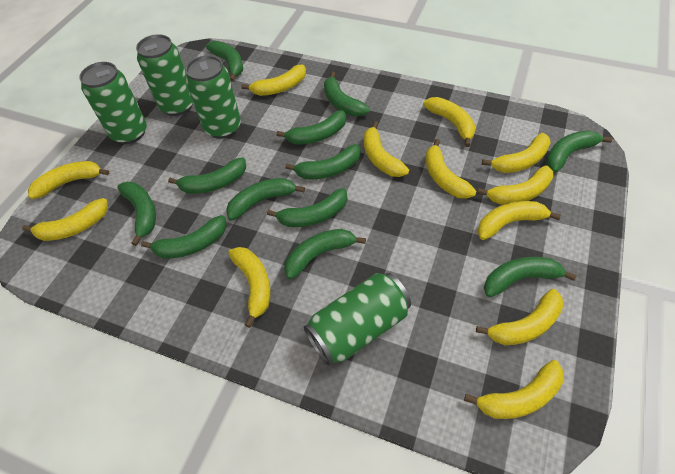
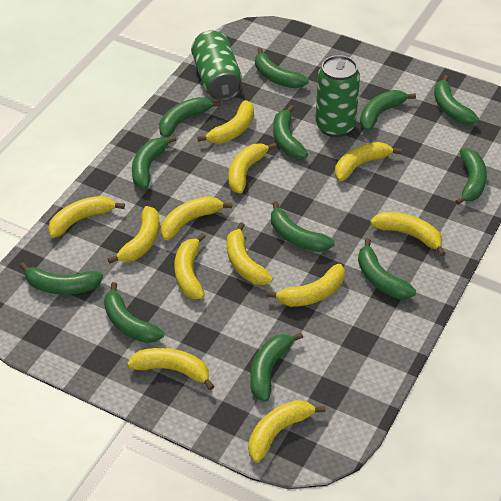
green can: [79,62,147,144] [136,34,193,116] [185,55,241,139] [304,273,411,366] = 4 -> [191,30,242,101] [315,55,360,137] = 2

